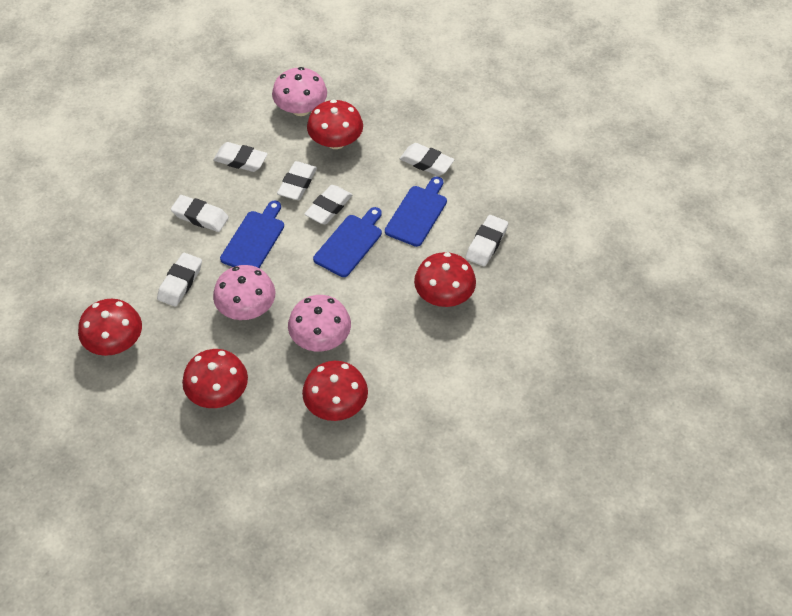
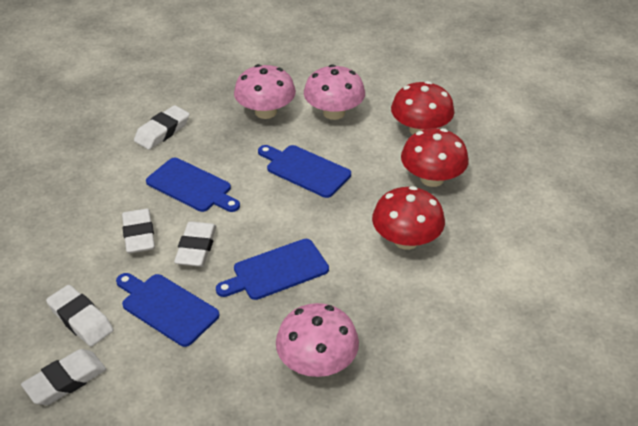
blue cutting board: [220,200,284,268] [313,207,382,277] [385,177,447,247] = 3 -> [116,273,219,347] [146,158,240,212] [216,239,329,300] [258,145,351,198] = 4
red mushroom: [78,299,142,356] [182,349,248,408] [302,361,368,421] [307,99,363,149] [414,252,476,307] = 5 -> [372,186,445,250] [391,81,455,135] [401,128,469,187] = 3
white eraser: [157,253,202,307] [171,195,229,232] [213,142,268,172] [277,161,317,200] [305,185,352,224] [400,143,454,176] [466,215,508,266] = 7 -> [21,349,106,405] [46,285,114,346] [122,209,155,254] [134,105,190,150] [174,221,217,267] = 5

